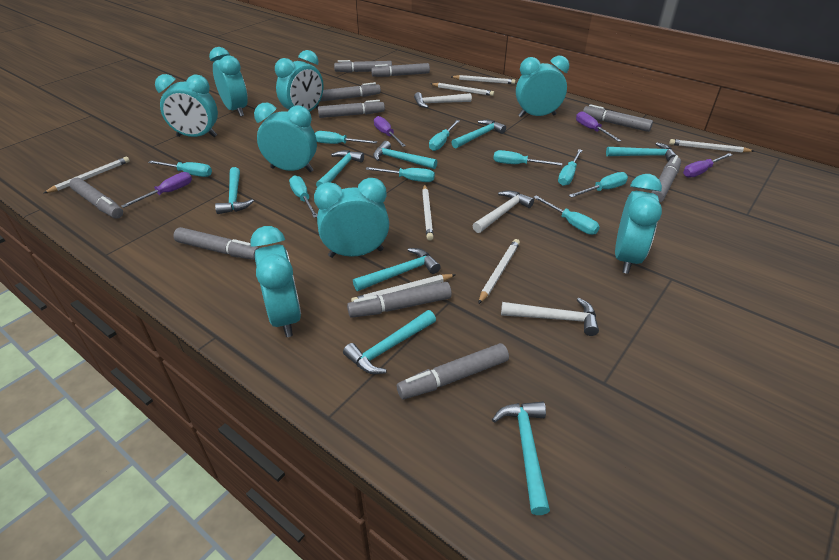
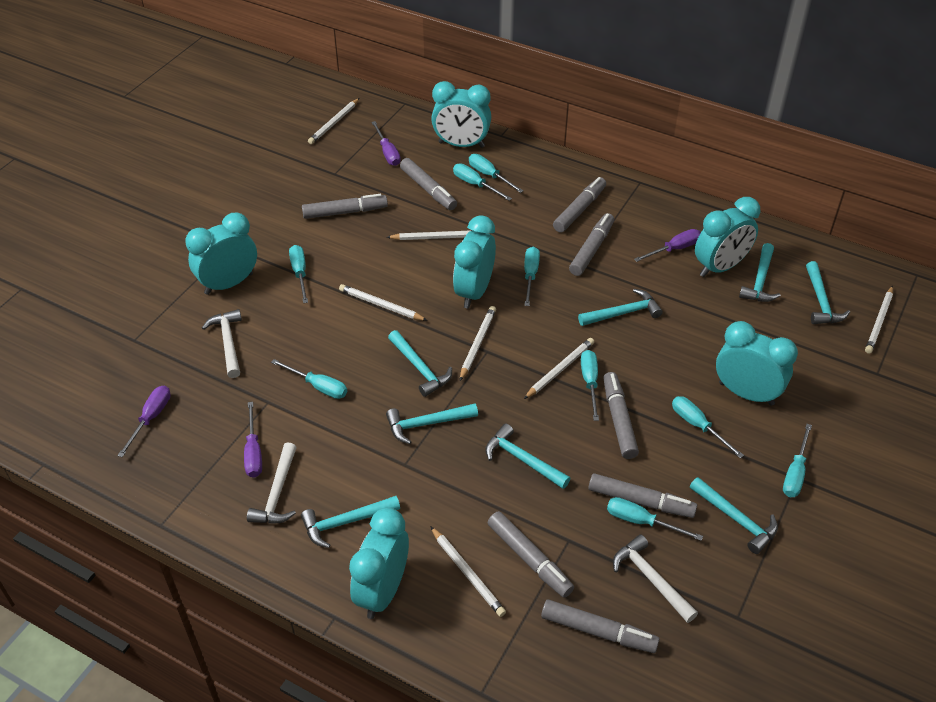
grey marker: [69,178,123,219] [173,227,259,260] [318,100,385,118] [320,82,381,102] [334,60,392,73] [347,282,452,318] [371,63,430,77] [397,343,509,400] [583,104,653,132] [651,155,681,203] = 10 -> [302,194,388,219] [400,158,457,210] [488,511,574,598] [541,599,660,653] [553,177,606,233] [569,213,614,276] [588,473,697,518] [603,372,639,459] = 8
turquoise clock: [155,74,218,137] [209,47,248,117] [251,226,301,337] [254,103,317,173] [275,50,324,112] [314,178,389,258] [516,56,569,118] [615,174,662,274] = 8 -> [185,213,257,295] [349,508,409,619] [431,81,491,148] [453,215,496,309] [695,197,760,277] [716,321,798,406] = 6

